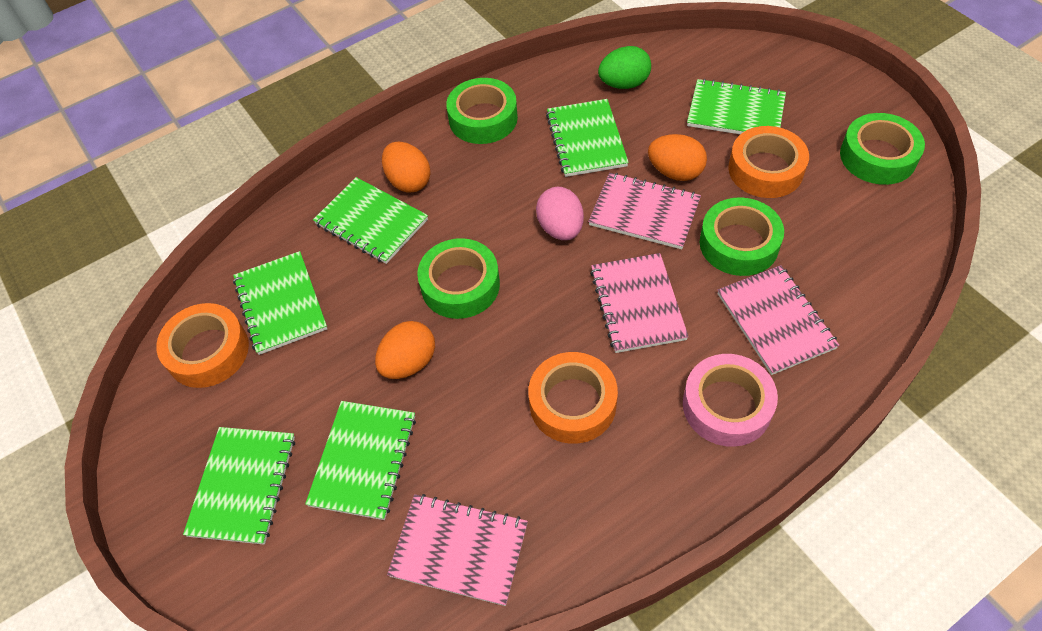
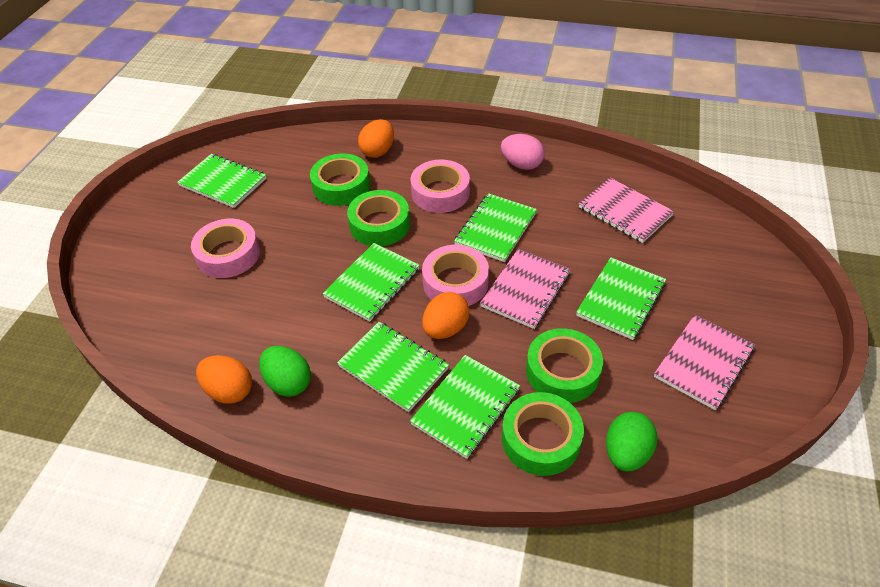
green egg: [598,46,651,89] = 1 -> [259,346,311,397] [606,412,657,472] = 2
orange tape: [156,303,249,388] [528,352,618,444] [728,126,809,198] = 3 -> none = 0
pink notebook: [387,494,528,606] [588,173,701,249] [590,253,689,353] [718,265,839,375] = 4 -> [480,249,571,329] [579,178,675,243] [654,315,755,410] = 3
pink tape: [683,354,778,447] = 1 -> [191,219,260,278] [411,160,470,213] [422,245,489,306] = 3

